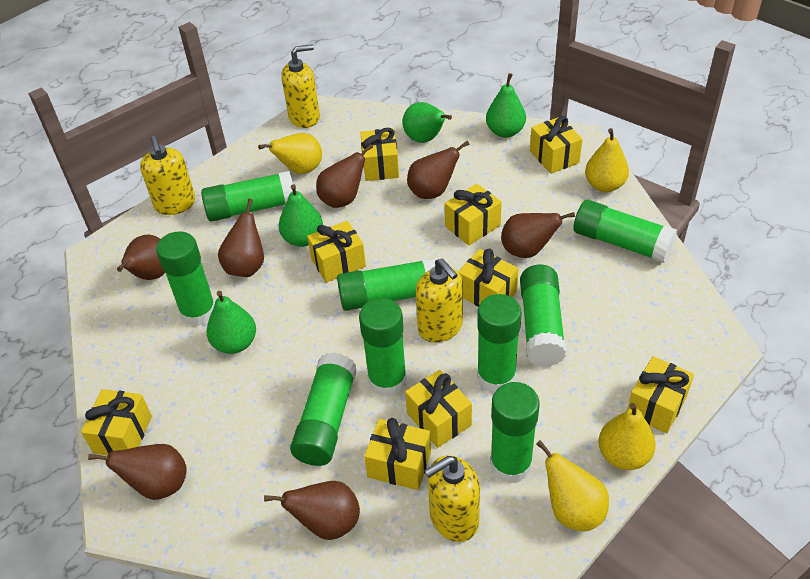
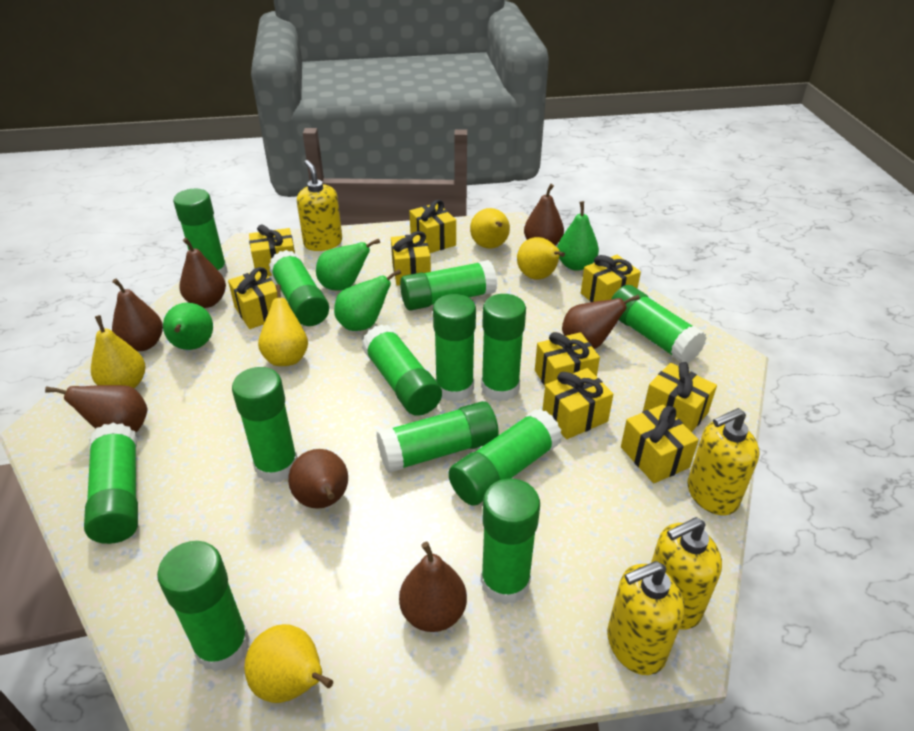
green glue stick: [156,231,215,326] [201,171,293,221] [290,352,357,466] [337,258,435,311] [359,298,407,396] [477,294,522,392] [490,382,540,483] [520,265,566,367] [574,200,677,263] = 9 -> [84,423,138,544] [157,541,250,672] [173,189,228,277] [232,367,297,483] [269,250,329,326] [362,324,442,416] [376,401,499,473] [400,260,497,311] [433,294,476,402] [448,409,563,506] [481,294,526,402] [481,478,540,605] [611,285,706,363] = 13
yellow pear: [258,133,322,174] [536,440,609,531] [585,128,629,192] [598,403,656,470] = 4 -> [91,315,145,388] [244,624,333,703] [258,284,308,366] [470,208,510,249] [517,237,565,280] = 5

